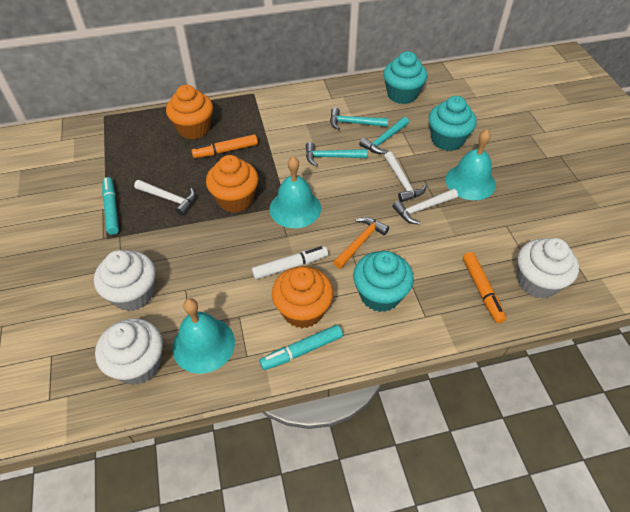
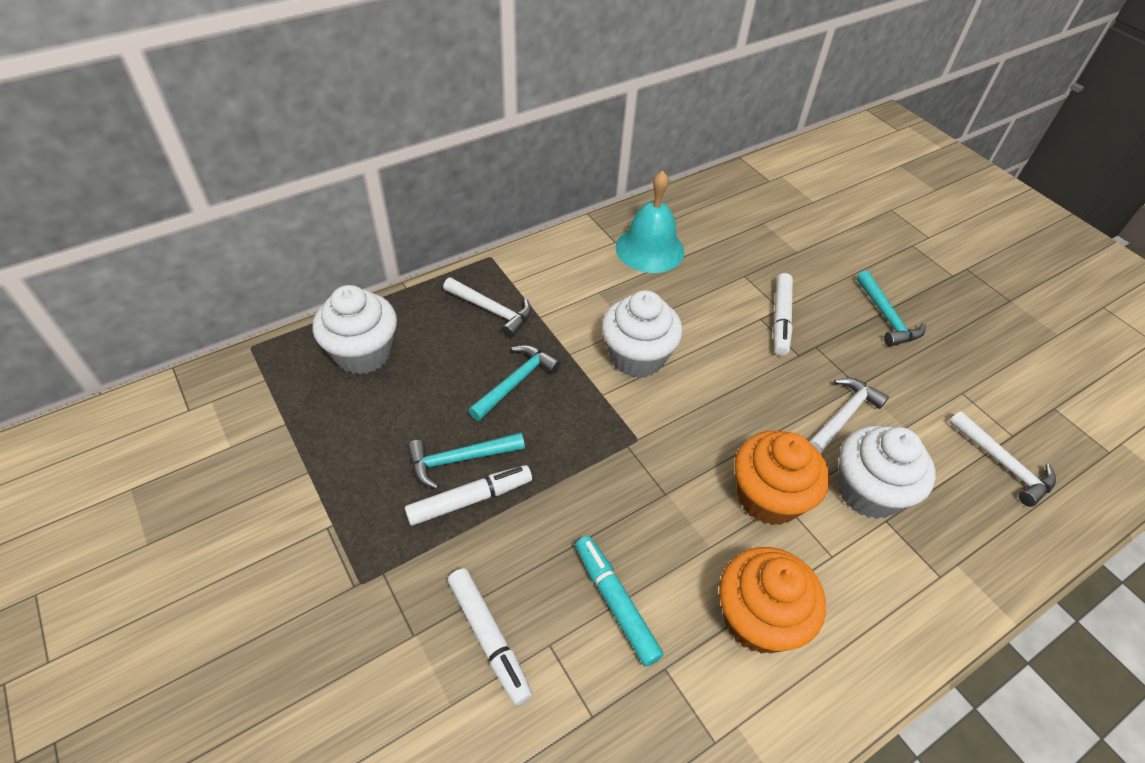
orange cupcake: [166,85,213,139] [206,155,258,213] [272,266,333,328] = 3 -> [719,547,826,654] [735,431,829,525] = 2
orange hammer: [333,217,389,269] = 1 -> none = 0
orange marker: [191,134,258,158] [463,252,506,323] = 2 -> none = 0
turquoise bell: [172,298,235,374] [269,156,321,228] [445,130,496,200] = 3 -> [616,170,684,273] = 1
turquoise cupcake: [353,251,414,312] [383,51,427,104] [428,96,477,151] = 3 -> none = 0
turquoise marker: [102,177,119,235] [259,325,343,370] = 2 -> [575,536,663,667] = 1
white marker: [252,246,328,279] = 1 -> [405,465,532,526] [448,568,532,705] [773,273,793,356] = 3

